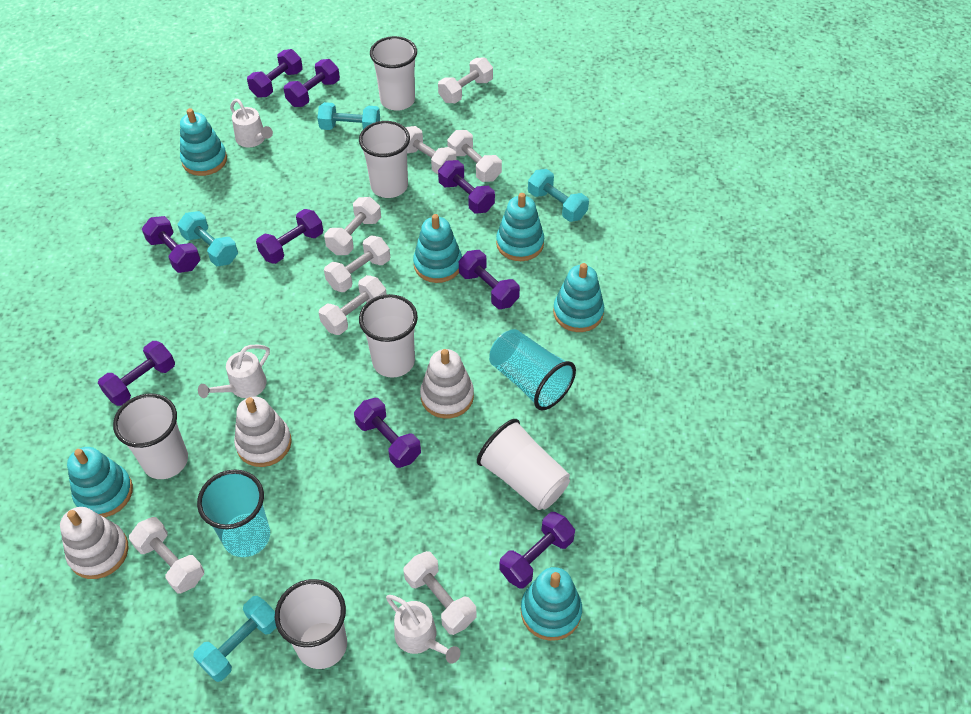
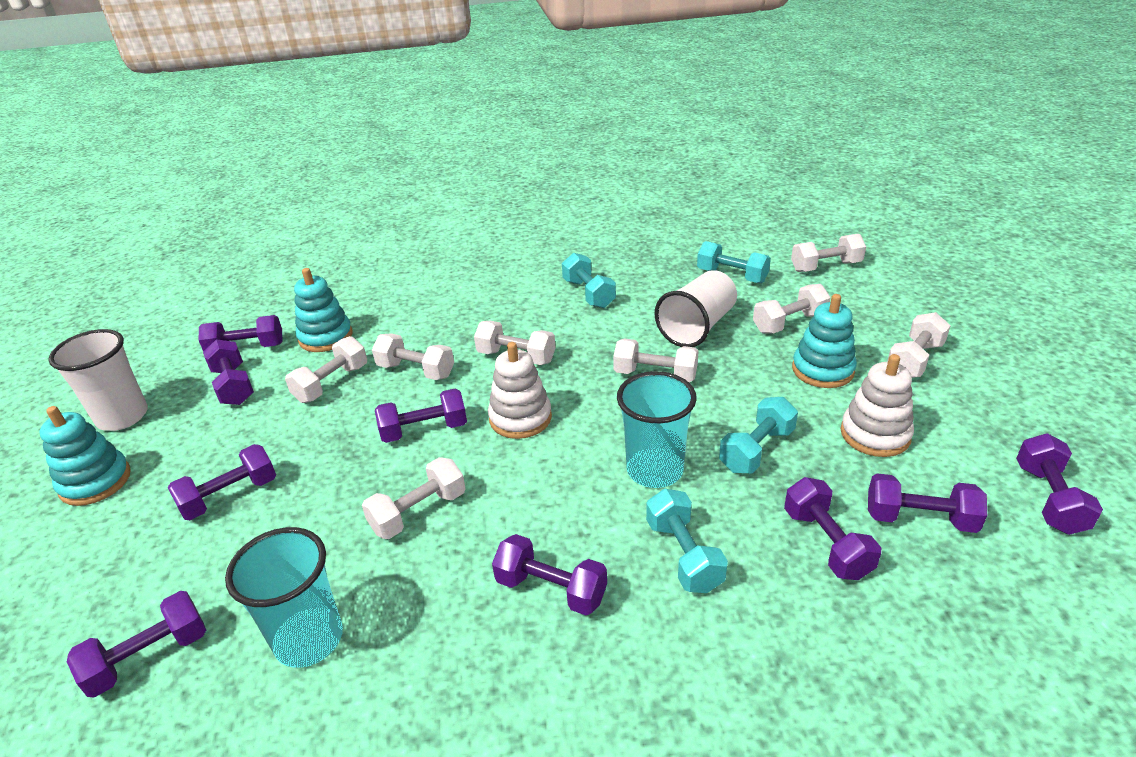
turquoise stacking toy: [67,447,133,518] [180,108,227,176] [413,214,462,283] [496,193,544,261] [521,567,582,641] [553,263,604,332] = 6 -> [40,406,131,506] [294,268,352,352] [792,294,857,388] = 3
white cup: [113,394,188,479] [275,579,347,669] [359,121,410,198] [359,294,418,378] [370,36,417,111] [477,419,570,510] = 6 -> [48,329,148,431] [654,270,737,347] = 2
white stacking toy: [60,507,129,579] [234,397,292,467] [420,349,474,419] = 3 -> [488,342,552,439] [840,354,914,457] = 2
white watering can: [198,345,270,398] [230,99,273,147] [386,595,461,664] = 3 -> none = 0

